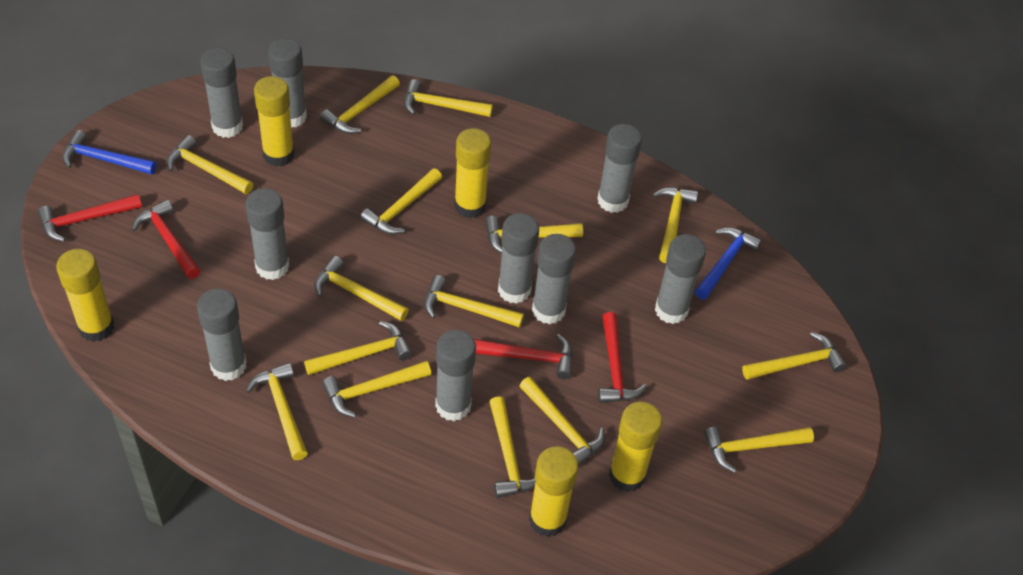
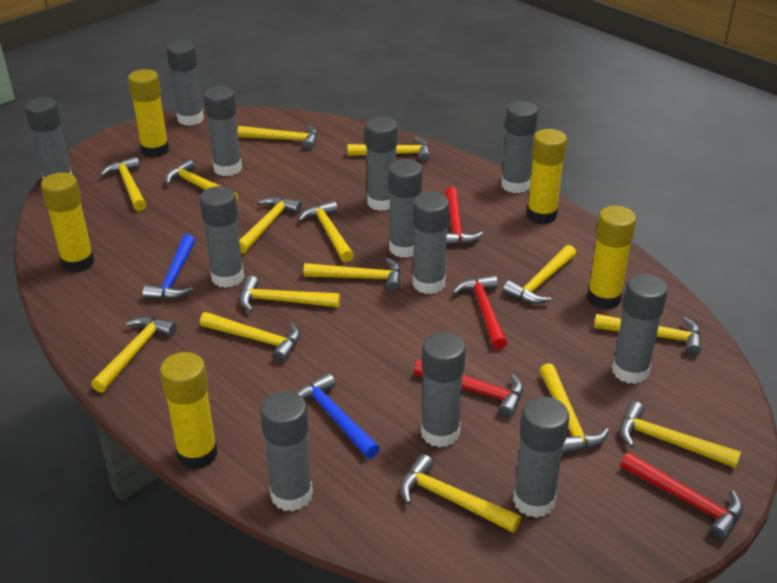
grey glue stick: [197,288,247,381] [200,48,243,138] [245,188,289,280] [268,38,307,128] [435,330,476,421] [498,213,539,304] [532,234,576,324] [597,124,642,213] [655,234,706,324] = 9 -> [25,97,72,179] [166,41,204,126] [199,186,244,288] [203,86,242,176] [260,391,313,512] [365,117,398,211] [388,159,423,258] [412,192,449,294] [421,332,466,448] [501,101,538,193] [513,396,569,518] [612,273,668,384] = 12

